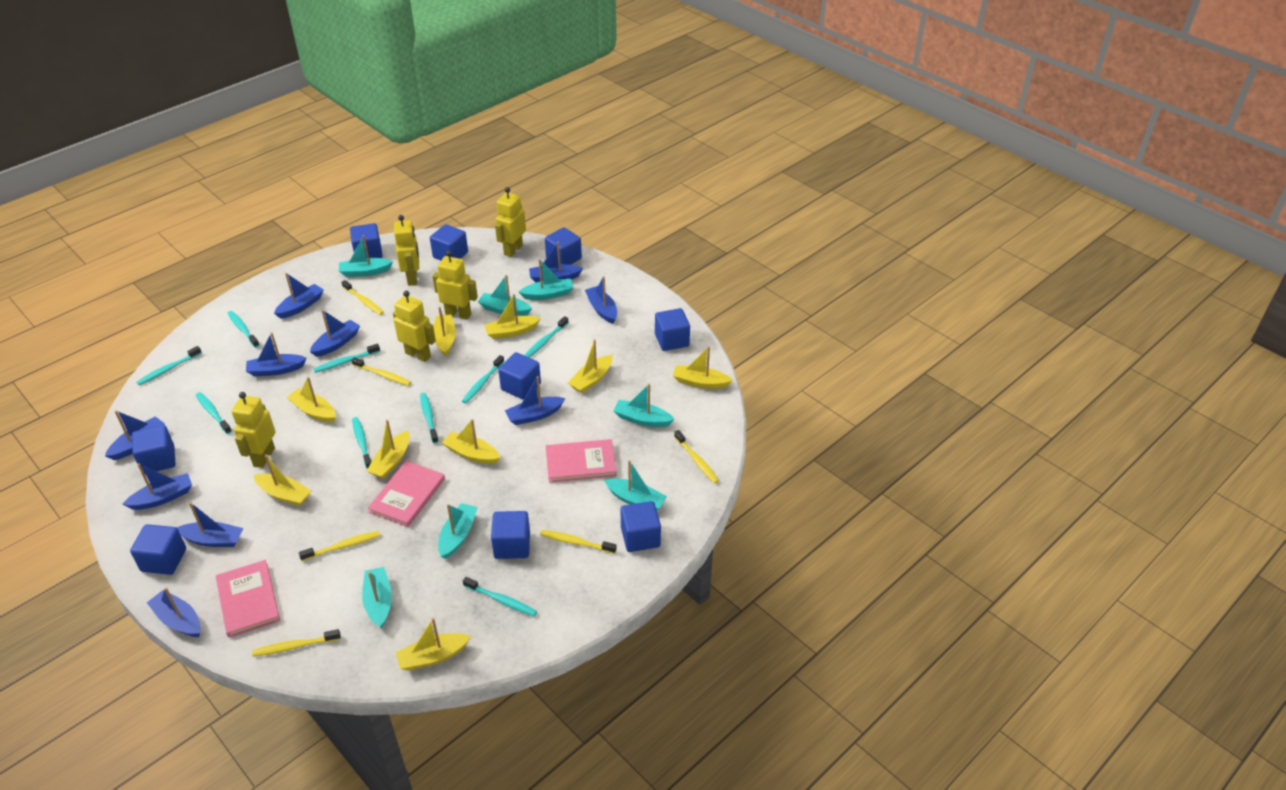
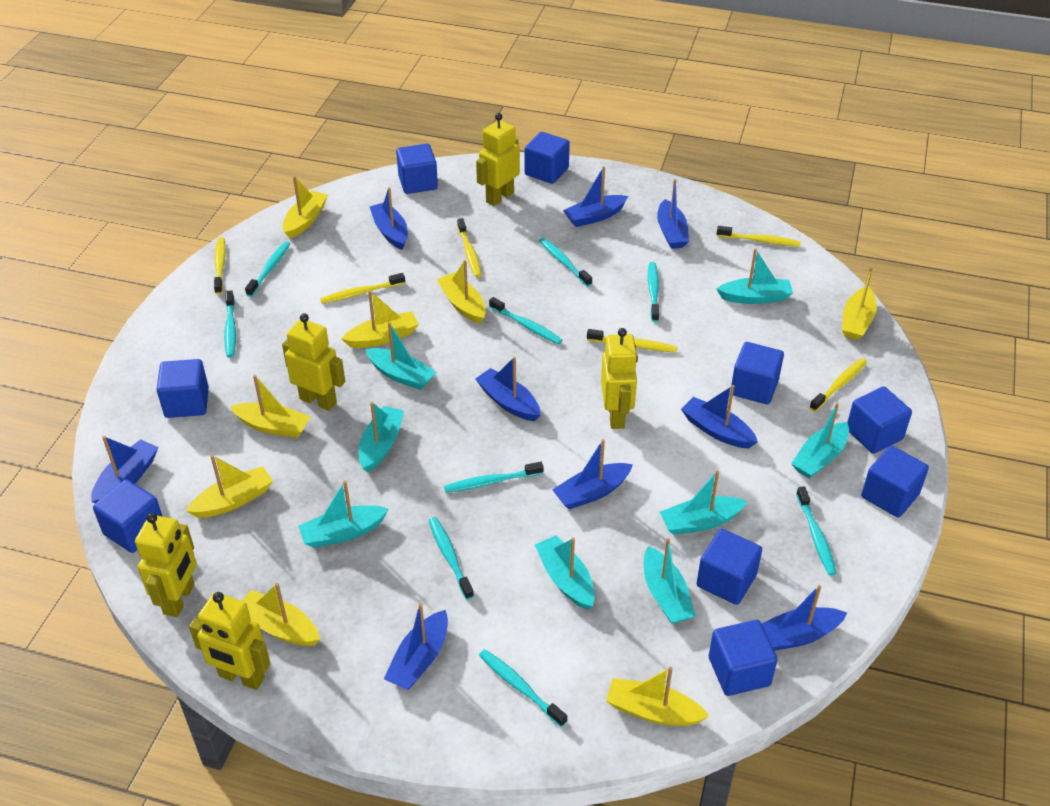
blue boat: [105,410,165,460] [123,463,192,510] [147,588,201,637] [177,502,243,547] [246,332,307,377] [274,273,324,319] [310,310,360,357] [505,376,565,425] [529,242,583,282] [585,276,617,324] = 10 -> [91,436,159,503] [369,187,408,250] [384,603,448,690] [475,357,540,421] [552,439,633,509] [563,166,628,227] [657,179,689,249] [681,385,758,448] [761,585,847,651] = 9
pink book: [216,560,280,637] [368,461,445,527] [546,439,617,483] = 3 -> none = 0
turquoise boat: [339,235,393,277] [362,567,392,628] [438,503,478,559] [478,275,532,316] [519,259,574,300] [604,460,667,510] [614,384,675,427] = 7 -> [298,481,389,548] [359,402,404,473] [365,322,436,390] [535,535,595,610] [644,538,696,624] [660,470,748,535] [716,249,793,304] [791,403,849,479] = 8
yellow boat: [254,455,311,506] [287,377,336,423] [367,419,410,479] [395,618,471,671] [433,307,456,356] [442,419,500,464] [484,294,541,339] [568,339,613,393] [673,346,733,389] = 9 -> [186,455,273,518] [230,375,311,438] [242,583,320,646] [283,176,328,238] [342,290,419,348] [436,260,486,324] [606,667,709,726] [842,267,877,340] = 8

